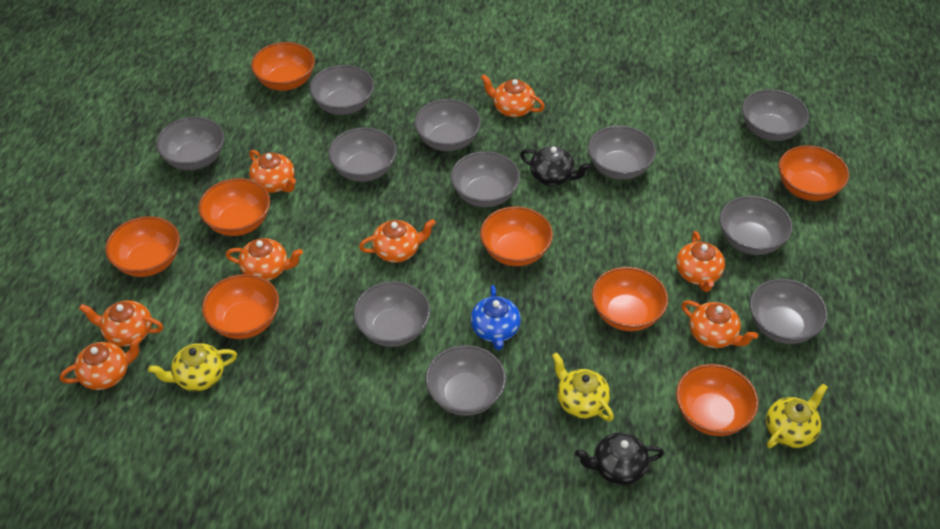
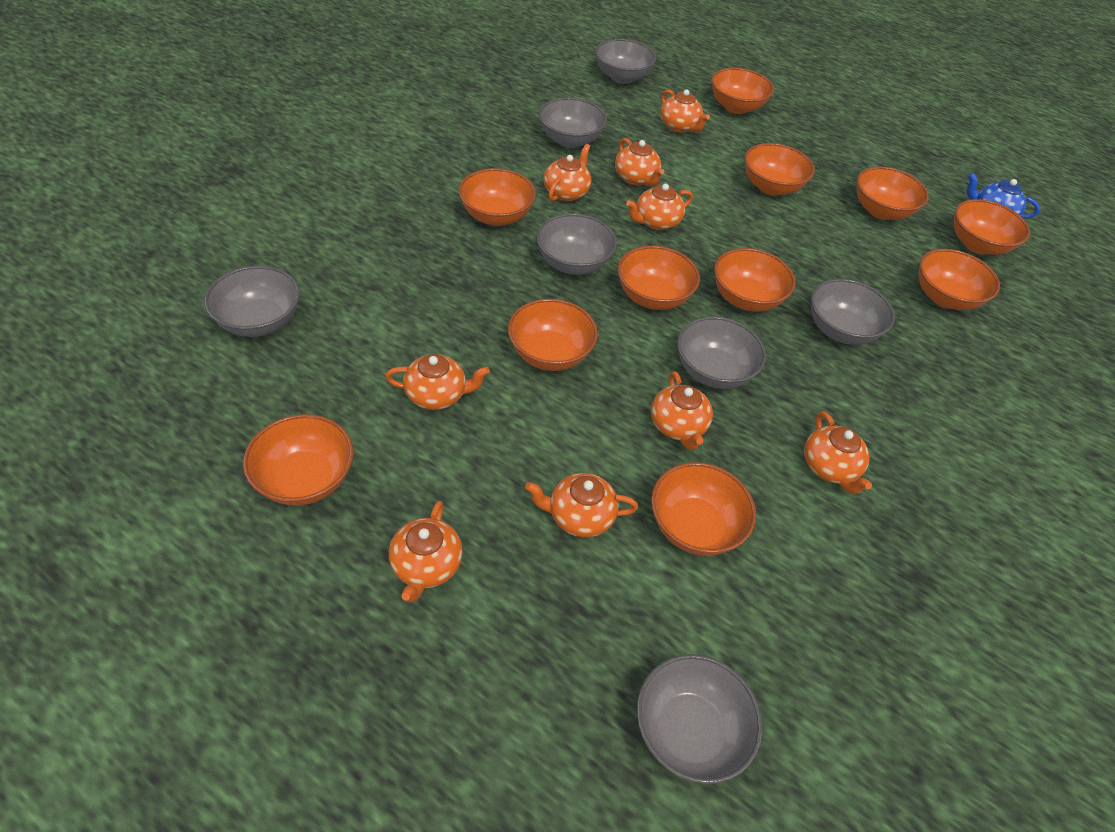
black teapot: [520,146,591,186] [575,433,664,485] = 2 -> none = 0
grey bowl: [156,117,224,170] [310,65,374,115] [328,127,397,182] [353,281,430,347] [414,99,481,151] [425,345,506,416] [451,151,520,207] [588,125,656,180] [720,196,792,255] [742,89,809,141] [750,279,827,344] = 11 -> [204,266,300,337] [537,213,617,275] [539,97,607,148] [595,39,656,84] [637,654,763,784] [677,316,766,389] [811,279,895,345] = 7
orange bowl: [105,216,180,277] [198,178,270,236] [202,274,279,339] [251,42,315,91] [480,207,553,266] [592,267,668,331] [676,364,758,436] [779,145,849,201] = 8 -> [243,414,353,506] [459,168,536,226] [508,299,598,371] [618,246,700,310] [651,462,756,556] [712,68,774,114] [714,248,796,311] [744,143,815,196] [857,167,929,220] [919,249,1000,310] [954,199,1030,255] = 11
orange teapot: [60,336,142,390] [79,300,163,347] [226,238,303,281] [249,150,296,193] [359,219,436,263] [481,74,545,117] [676,231,725,292] [681,301,758,348] = 8 -> [385,354,490,410] [389,501,463,602] [525,473,638,538] [544,144,591,201] [615,138,664,186] [626,184,693,230] [651,371,713,450] [660,89,710,133] [804,411,872,494] = 9
yellow teapot: [148,343,237,391] [552,352,614,421] [766,384,828,448] = 3 -> none = 0

